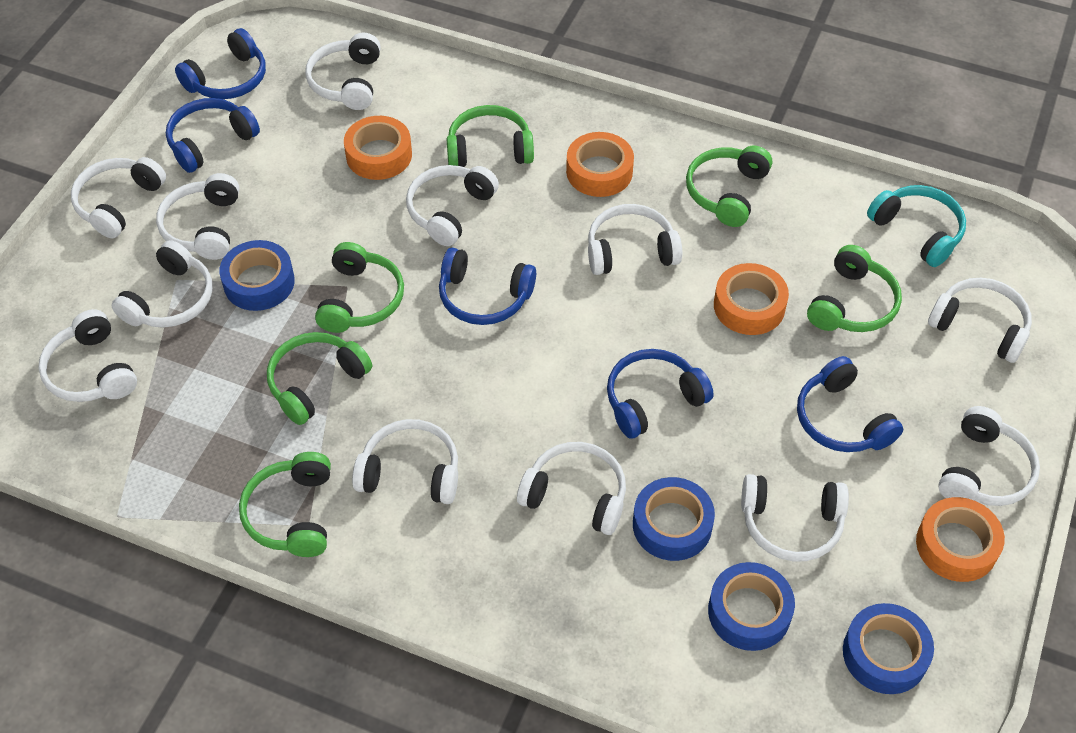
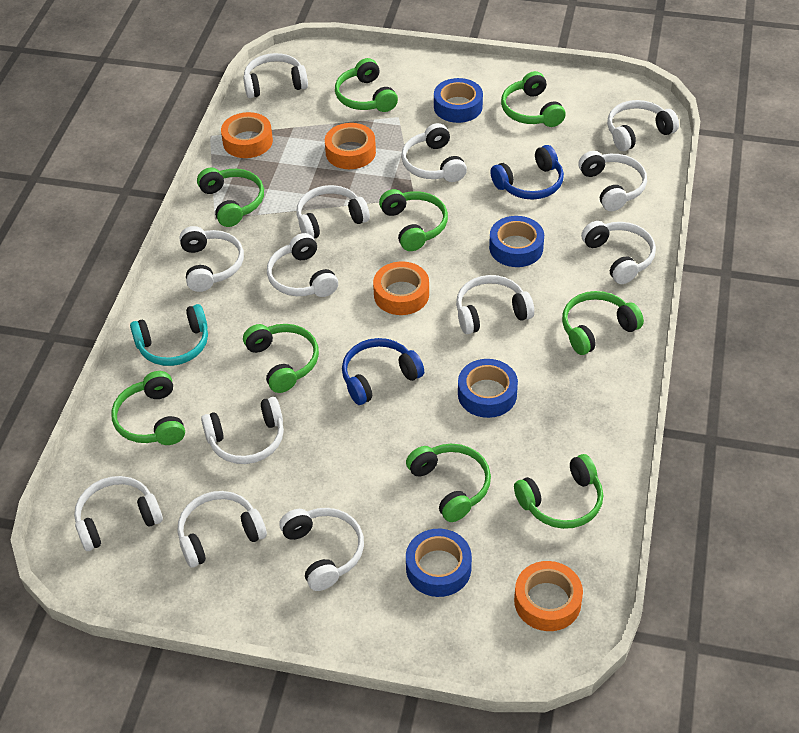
blue headphones: [166,98,260,173] [175,28,266,99] [439,248,536,325] [607,349,714,438] [797,356,903,452] = 5 -> [342,338,424,405] [490,145,564,200] = 2
green headphones: [239,452,331,557] [267,332,372,425] [315,242,404,333] [447,105,534,167] [686,146,772,227] [807,245,902,332] = 6 -> [111,371,185,445] [197,168,264,227] [243,324,319,393] [335,58,398,112] [379,189,448,251] [406,444,491,522] [501,71,566,127] [514,454,603,529] [562,291,644,355] = 9
white headphones: [38,309,137,402] [71,157,166,238] [112,240,213,328] [156,173,239,260] [306,33,381,110] [352,419,458,504] [406,165,499,246] [517,442,626,535] [588,204,682,275] [741,474,849,562] [928,278,1032,363] [938,406,1040,506] = 12 -> [74,476,163,551] [178,491,267,568] [180,226,244,292] [201,397,284,464] [243,53,308,98] [267,233,338,297] [279,508,364,591] [296,185,370,238] [401,123,467,182] [456,275,534,334] [578,151,647,211] [581,221,656,284] [607,100,679,151] = 13

